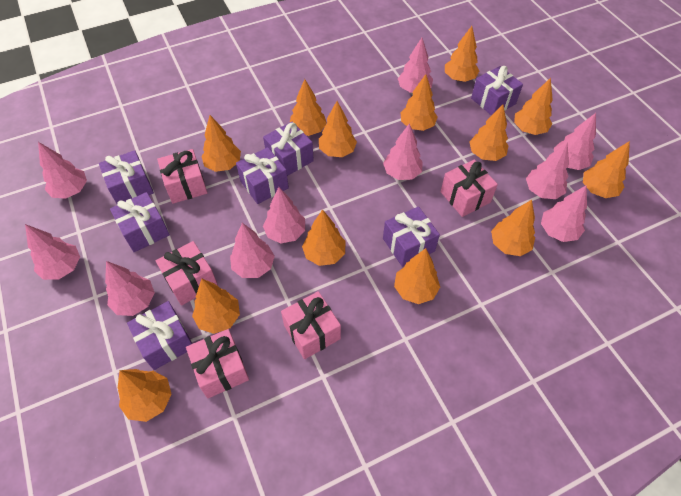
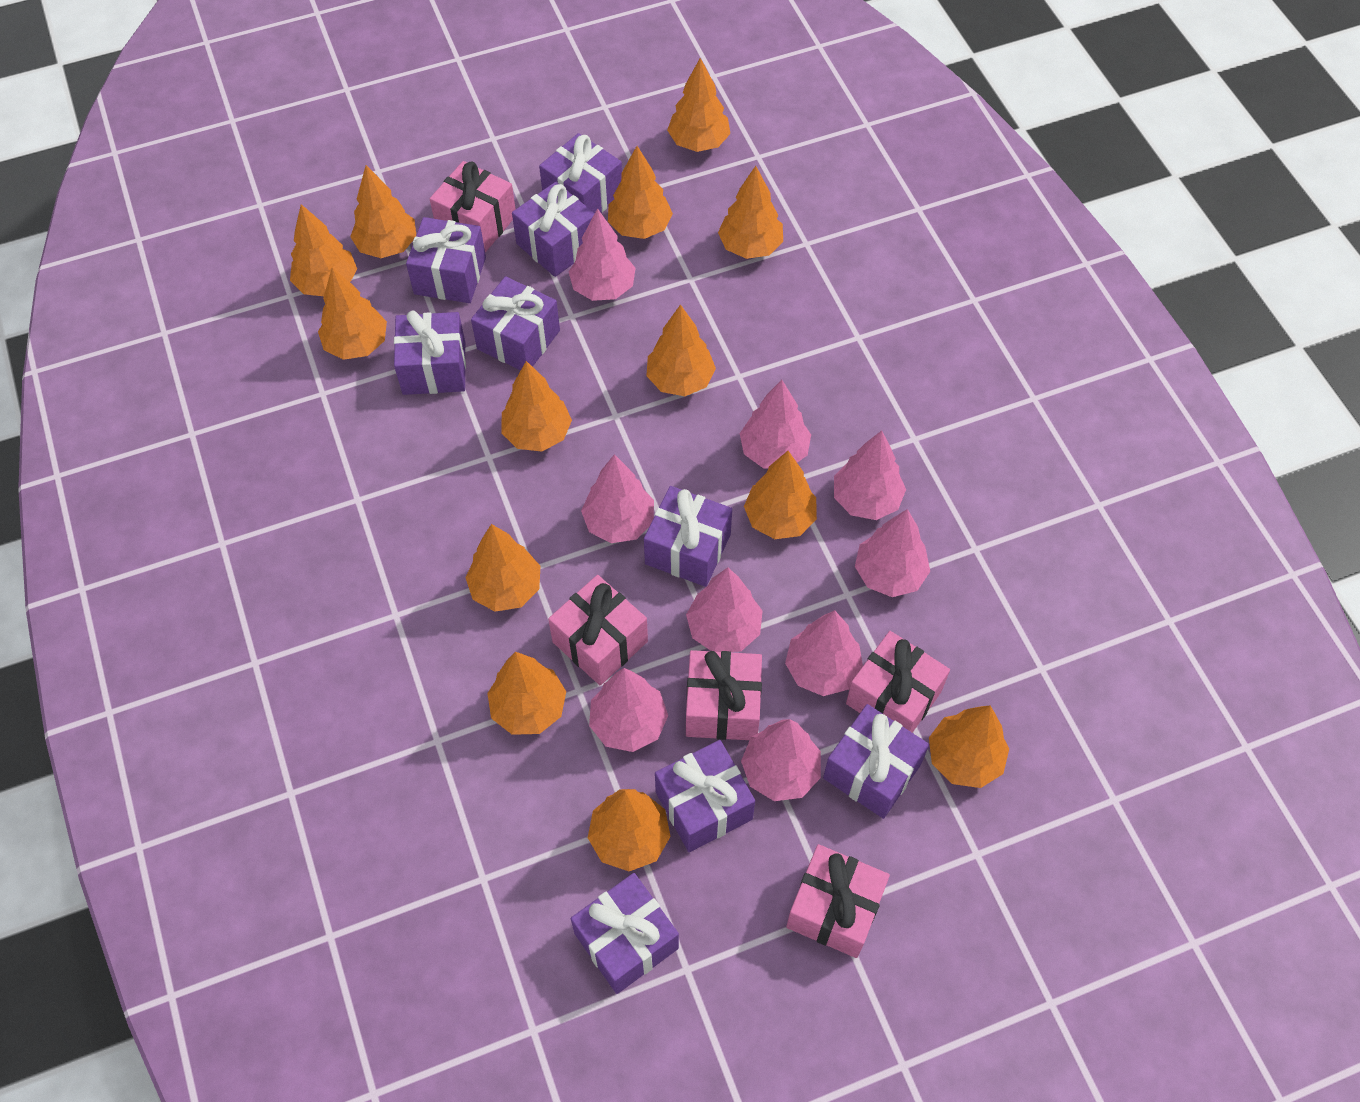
pink tree: [25,224,80,280] [38,142,87,199] [105,261,155,316] [230,223,275,278] [263,187,305,243] [383,123,423,180] [398,38,433,93] [526,142,569,199] [541,186,587,242] [554,113,596,170] = 10 -> [569,208,636,301] [581,454,654,543] [589,668,668,752] [686,568,763,652] [740,380,811,468] [741,719,821,801] [785,610,863,696] [834,431,906,520] [855,509,930,597] = 9
purple gift: [99,150,154,204] [110,192,170,252] [127,301,192,370] [236,147,289,204] [263,122,314,176] [383,206,440,267] [471,66,523,115] = 7 -> [394,310,466,395] [406,217,486,303] [471,276,560,370] [512,182,595,277] [539,133,622,213] [571,873,679,994] [644,486,732,587] [655,740,755,852] [823,704,929,819] = 9

